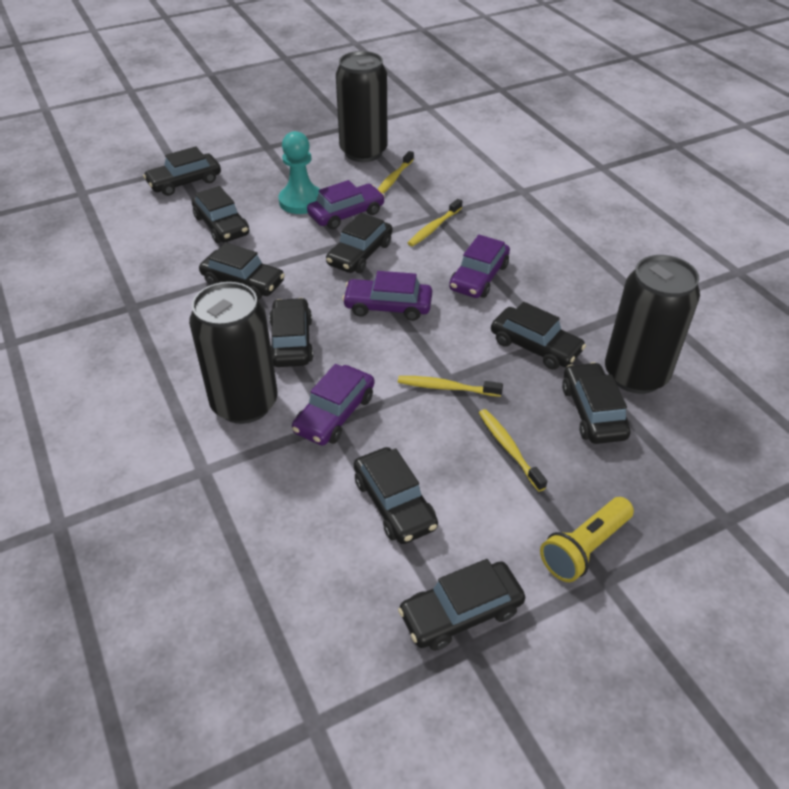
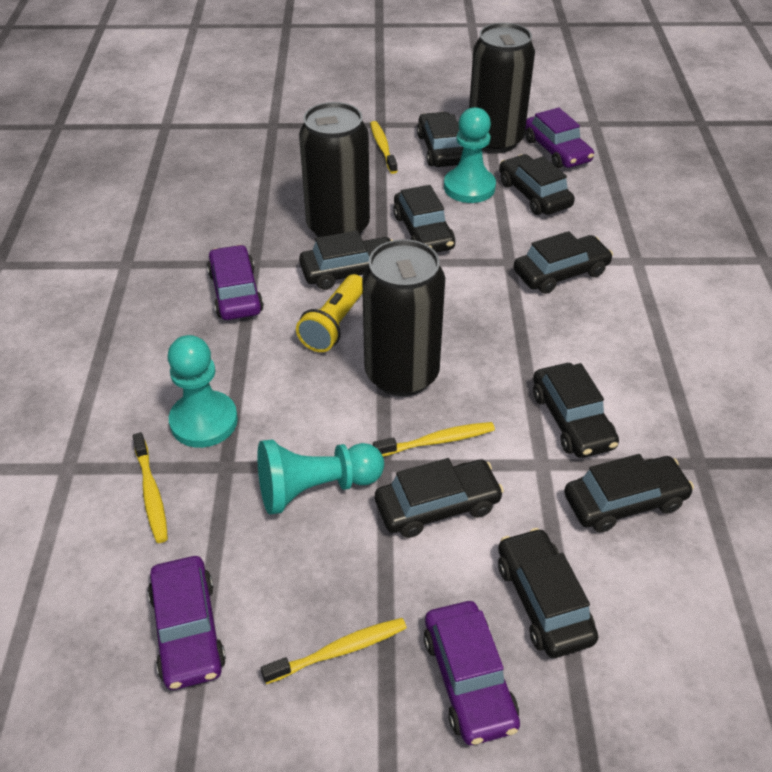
turquoise pawn: [278,131,320,214] = 1 -> [168,335,238,448] [257,439,384,515] [444,107,496,203] = 3

